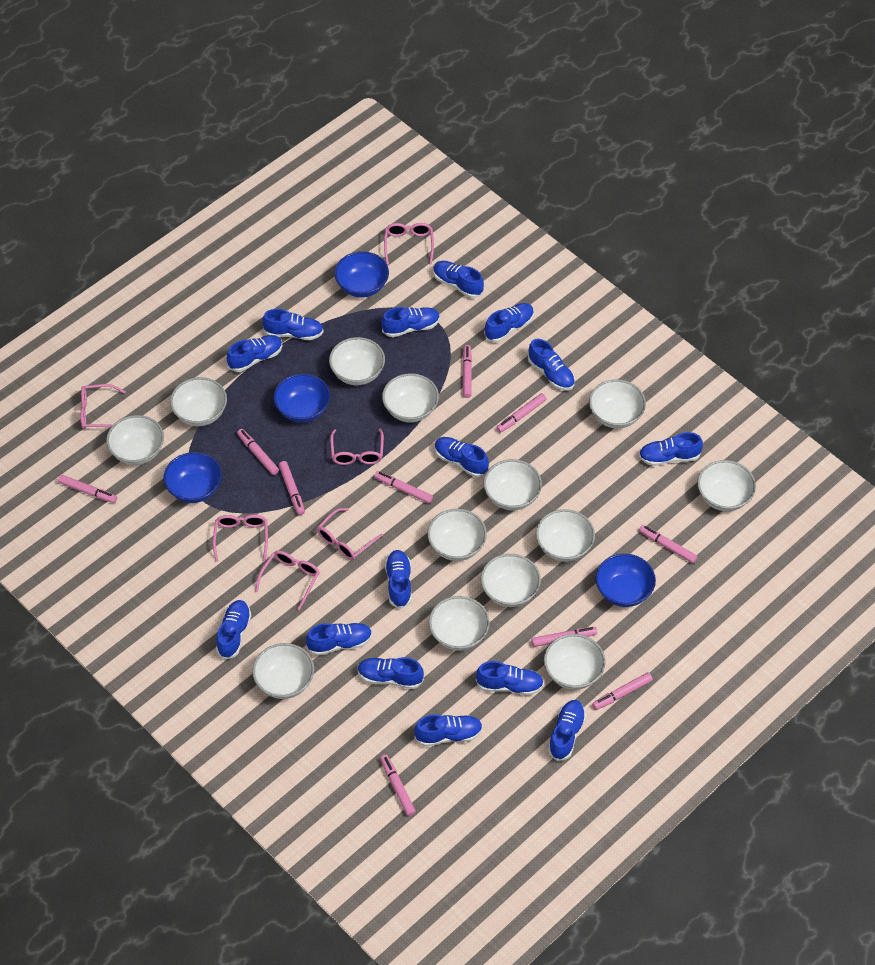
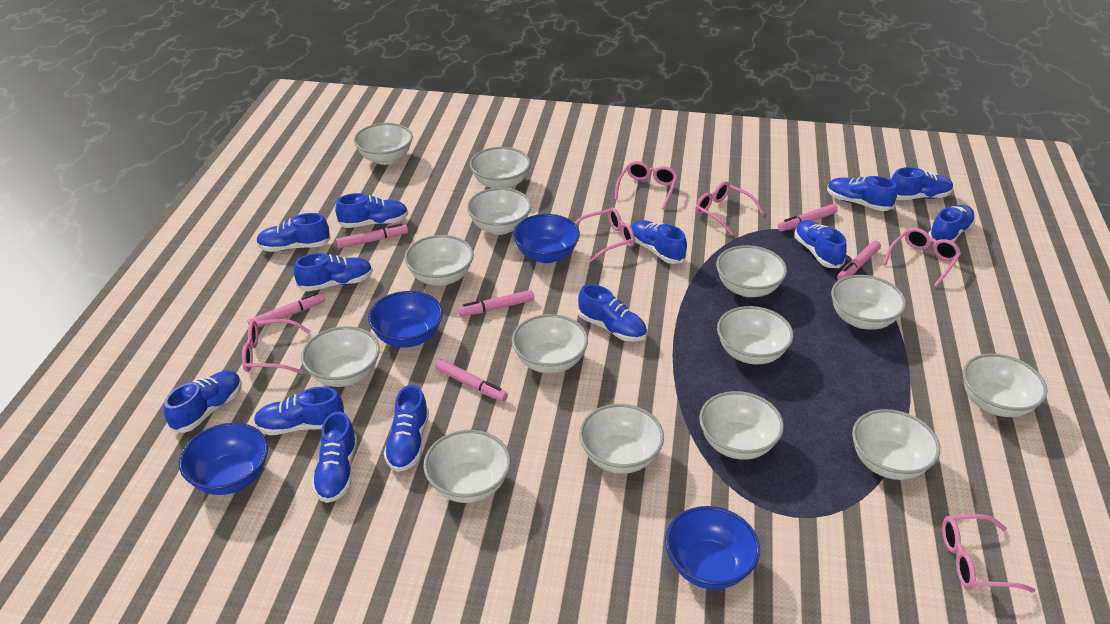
blue shoe: [216,600,251,660] [227,335,282,372] [262,309,324,340] [306,623,372,656] [357,657,424,689] [381,307,440,337] [385,550,412,609] [414,714,483,747] [433,261,484,298] [435,437,489,477] [476,661,544,695] [484,303,534,342] [528,339,575,391] [548,700,586,761] [639,432,703,466] = 15 -> [164,371,242,433] [254,387,345,435] [256,213,331,252] [294,253,373,291] [312,411,357,503] [335,193,408,228] [384,385,429,472] [578,284,647,342] [631,220,687,264] [794,220,847,268] [827,176,897,211] [891,167,953,200] [928,205,975,243] = 13
pink marker: [58,475,117,503] [237,429,279,475] [279,461,305,515] [374,471,433,503] [380,754,416,816] [462,345,472,398] [496,393,546,433] [531,627,597,647] [592,672,653,710] [639,525,697,563] = 10 -> [248,292,325,328] [336,223,408,249] [435,359,508,402] [458,290,534,316] [778,204,838,231] [837,241,881,280] = 6
white bowl: [106,415,164,465] [170,377,227,426] [252,643,314,699] [329,337,385,385] [382,373,439,422] [428,509,487,561] [429,596,490,651] [481,554,541,607] [484,459,542,510] [536,509,595,562] [544,634,605,690] [589,379,646,429] [697,460,756,511] = 13 -> [301,326,380,387] [354,123,413,165] [404,235,474,286] [423,430,511,503] [467,188,532,235] [470,147,531,188] [512,314,588,373] [579,404,664,474] [699,391,784,460] [716,245,787,297] [717,306,794,364] [831,275,906,330] [852,409,940,480] [963,353,1047,417] = 14

